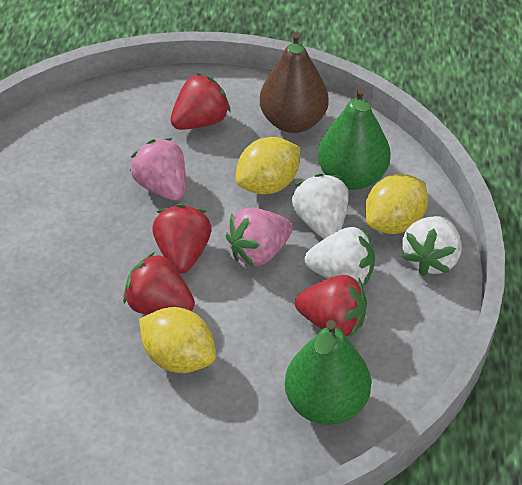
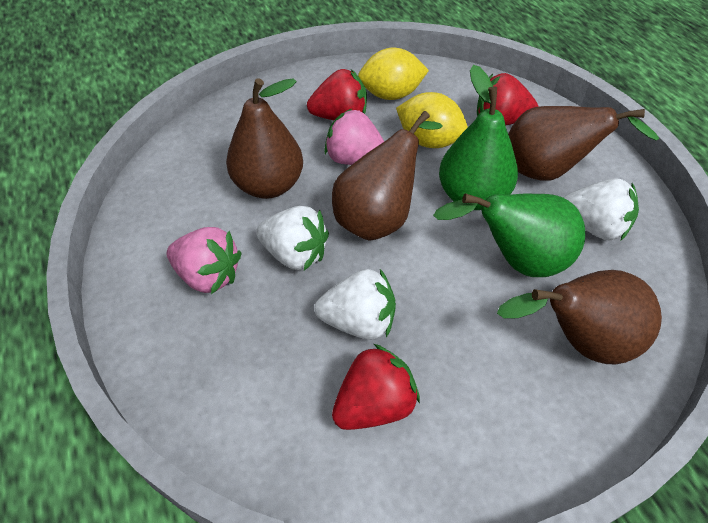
brown pear: [260,31,329,133] = 1 -> [226,78,303,199] [332,111,443,241] [497,270,662,364] [508,106,659,181] = 4
red strawberry: [123,252,195,315] [152,204,212,273] [170,73,231,130] [295,275,367,338] = 4 -> [307,69,367,120] [332,344,420,430] [477,73,539,125] = 3
yellow lemon: [139,307,216,373] [236,137,300,194] [365,174,428,234] = 3 -> [358,48,429,100] [396,92,468,148] = 2

